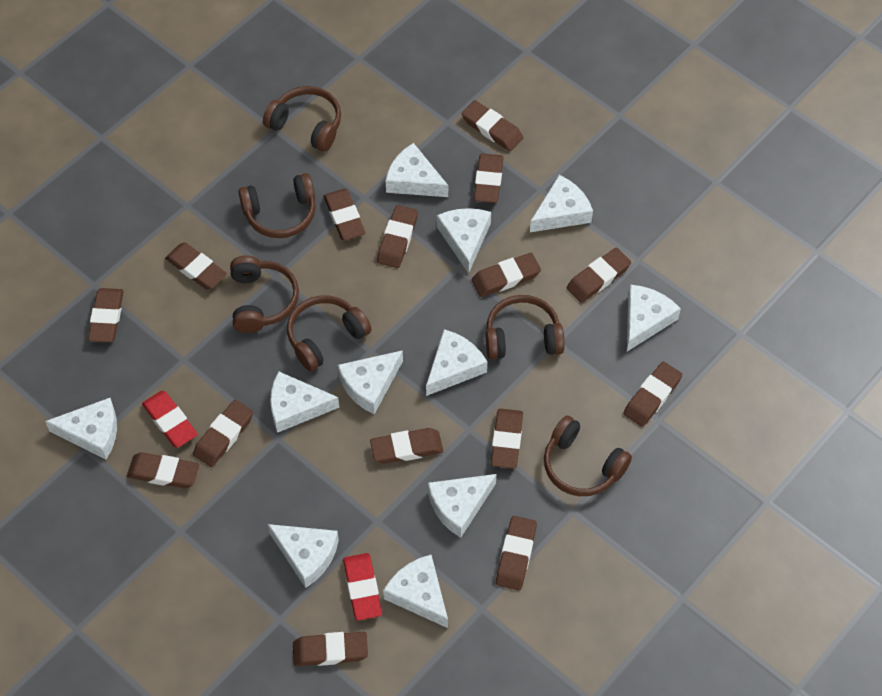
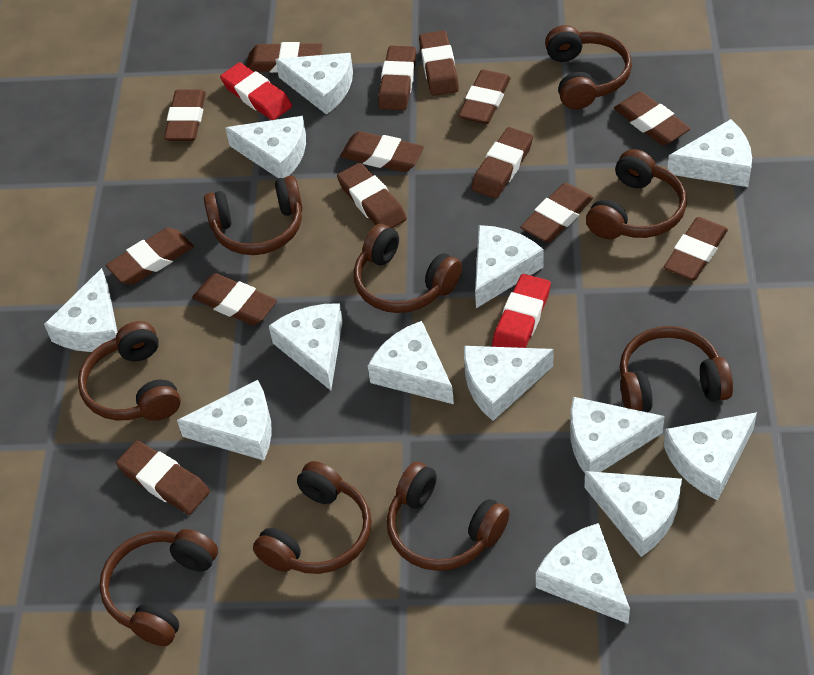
brown eraser: [88,288,124,342] [127,452,200,489] [165,242,227,290] [193,400,253,467] [293,632,368,666] [324,189,365,240] [370,428,443,464] [377,205,418,268] [462,100,523,151] [471,253,541,297] [474,153,503,203] [491,409,523,469] [496,516,537,590] [567,248,631,303] [623,362,682,427] = 15 -> [106,228,194,285] [116,441,210,515] [164,89,206,141] [192,273,277,326] [246,42,323,73] [337,163,407,228] [340,131,424,172] [378,46,416,110] [419,30,459,96] [458,70,511,124] [471,127,533,199] [520,183,593,243] [614,92,690,145] [664,217,728,280] = 14
brown headphones: [230,256,299,333] [238,173,316,238] [263,86,341,152] [287,295,371,371] [486,295,565,359] [544,416,632,496] = 6 -> [78,321,181,421] [99,529,218,646] [204,176,302,255] [253,461,372,574] [354,224,462,313] [387,462,509,571] [545,25,632,109] [586,149,687,239] [620,326,733,412] = 9
white cheese: [45,398,117,459] [268,524,339,588] [270,371,339,433] [338,350,403,414] [383,555,448,628] [386,143,448,197] [426,329,487,396] [428,474,497,538] [437,208,491,274] [530,175,593,232] [627,285,681,351] = 11 -> [44,268,117,352] [177,380,272,461] [225,116,306,178] [269,303,343,391] [275,53,353,115] [368,321,454,404] [464,346,553,421] [475,225,544,308] [536,523,630,624] [570,397,664,473] [584,471,682,557] [664,412,757,500] [667,119,752,187] = 13

